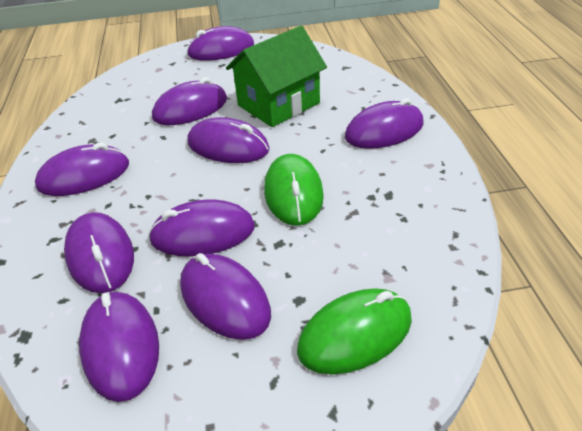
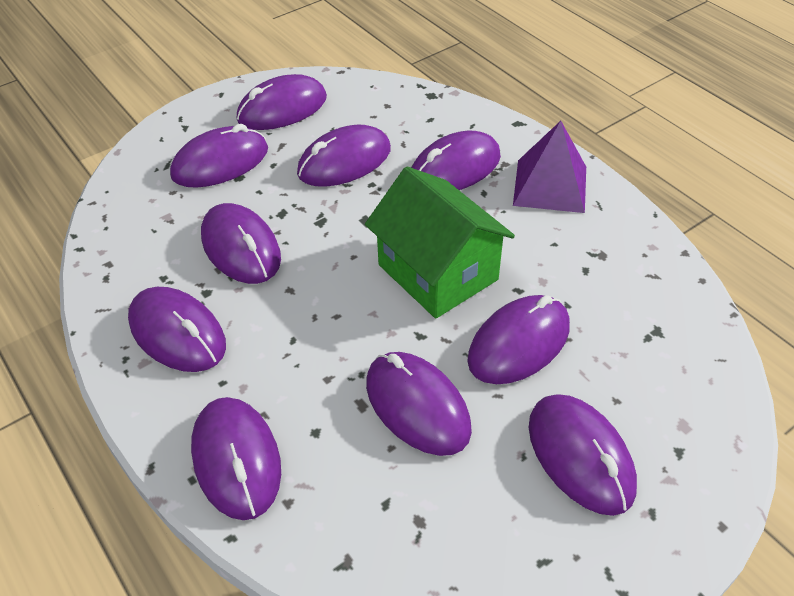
green mouse: [264,154,324,226] [297,288,412,374] = 2 -> none = 0
purple mouse: [35,142,129,196] [64,212,134,293] [79,292,159,402] [148,199,255,257] [152,77,227,125] [180,253,271,340] [186,26,254,61] [188,117,270,163] [345,98,424,149] = 9 -> [128,287,226,372] [170,124,268,188] [191,397,281,520] [201,203,281,284] [237,74,327,130] [297,125,391,187] [366,352,472,456] [412,131,501,190] [467,295,570,384] [529,394,637,516] = 10
purple pyramid: none = 0 -> [513,121,586,213] = 1

